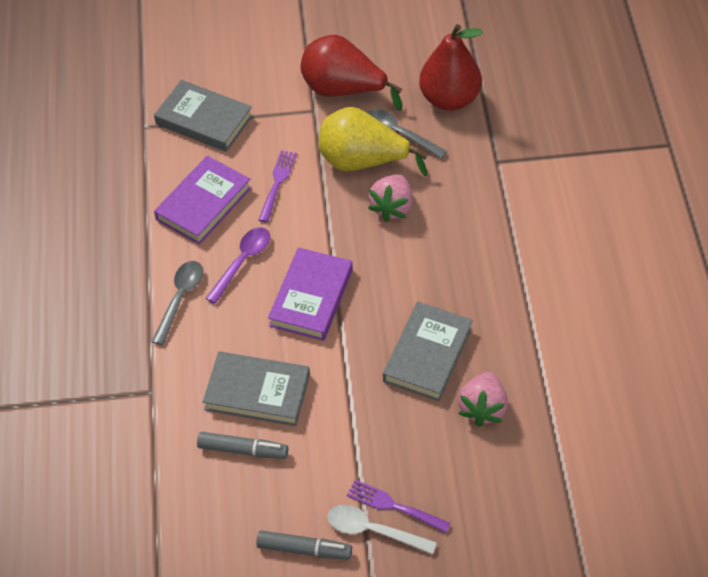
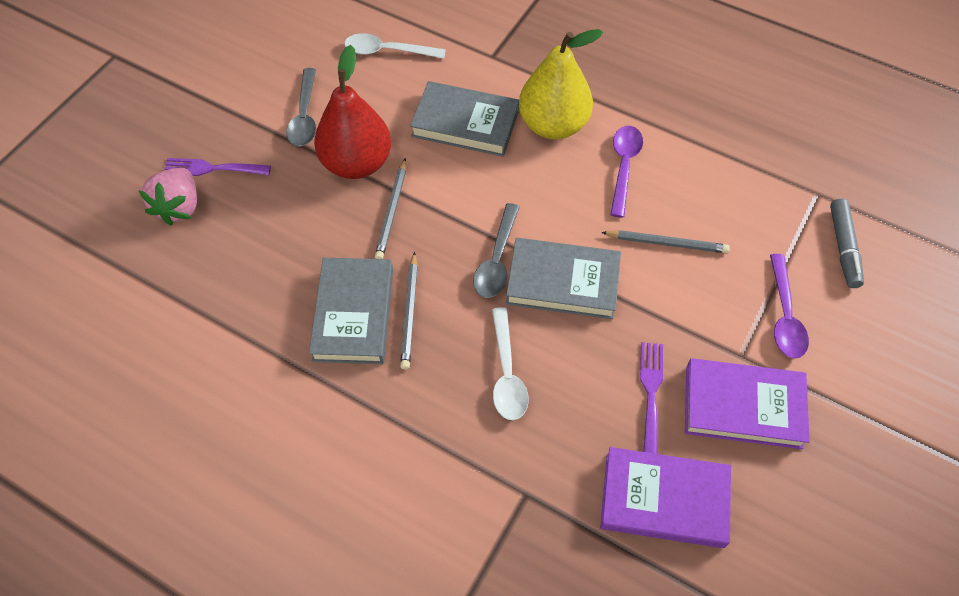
grey marker: [197,432,288,459] [256,530,352,560] = 2 -> [830,199,864,288] = 1
grey pencil: none = 0 -> [375,158,406,259] [400,251,418,370] [601,230,730,253] = 3
pink strawberry: [368,174,413,222] [458,372,508,427] = 2 -> [139,168,197,226] = 1
purple spoon: [205,227,270,304] = 1 -> [610,126,643,218] [770,254,809,359] = 2
red pear: [301,35,402,111] [419,24,483,111] = 2 -> [314,45,391,179] = 1
white spoon: [327,505,437,555] = 1 -> [344,33,446,59] [492,307,529,420] = 2

